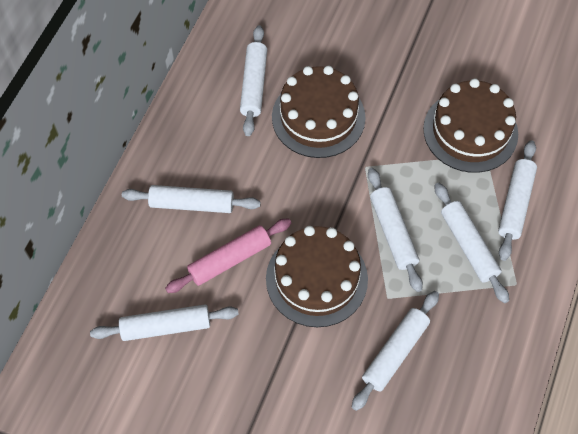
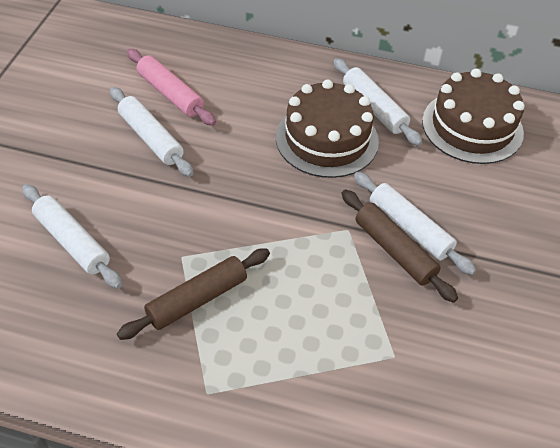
brown cake: [266,226,368,327] [272,66,366,158] [423,78,518,173] = 3 -> [276,79,379,178] [422,68,524,164] = 2
brown rolling pin: none = 0 -> [117,248,270,340] [341,189,458,303] = 2
white rolling pin: [90,305,239,341] [122,185,261,213] [240,25,267,136] [352,291,439,411] [368,168,423,292] [435,183,509,303] [498,140,537,261] = 7 -> [22,184,122,289] [110,87,194,177] [334,58,422,146] [354,172,476,275] = 4

